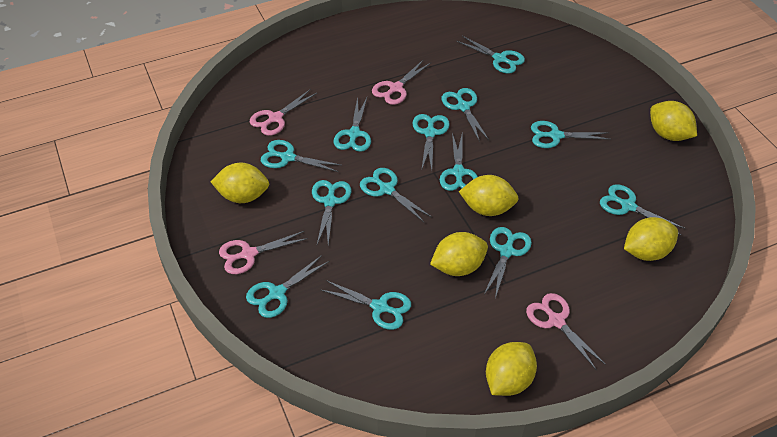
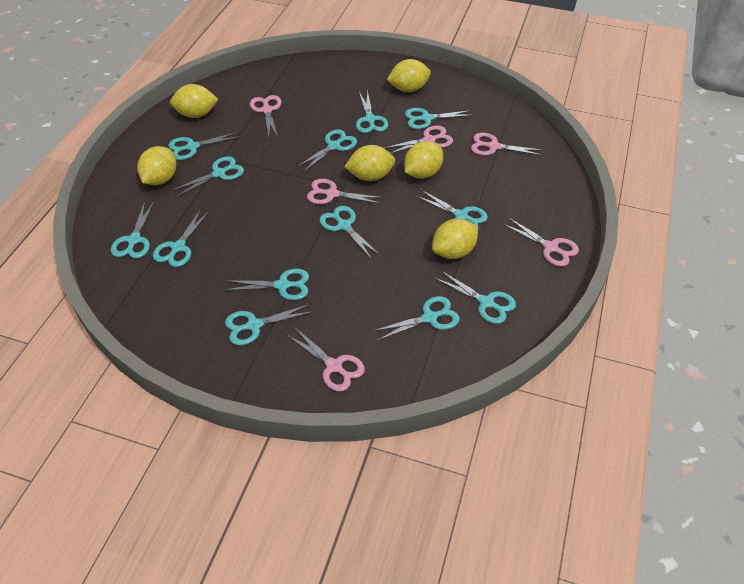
pink scissors: [219,231,308,274] [250,89,317,136] [372,59,431,105] [526,293,606,371] = 4 -> [250,95,281,137] [287,328,365,391] [307,179,384,204] [384,126,453,153] [471,133,543,156] [503,217,579,266] = 6

